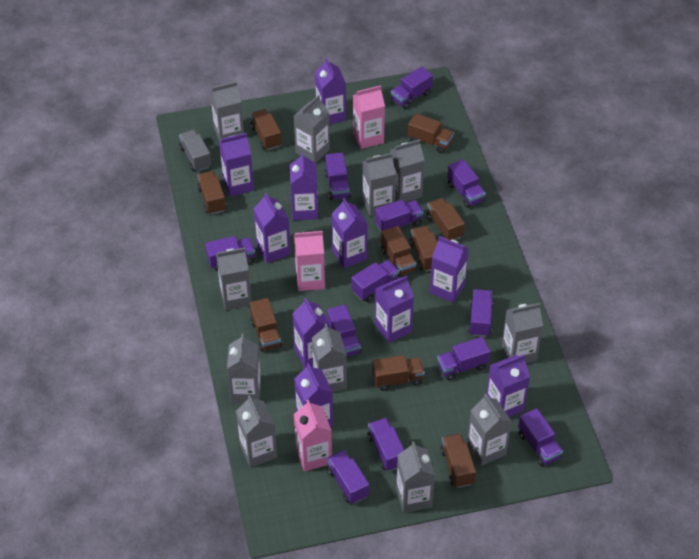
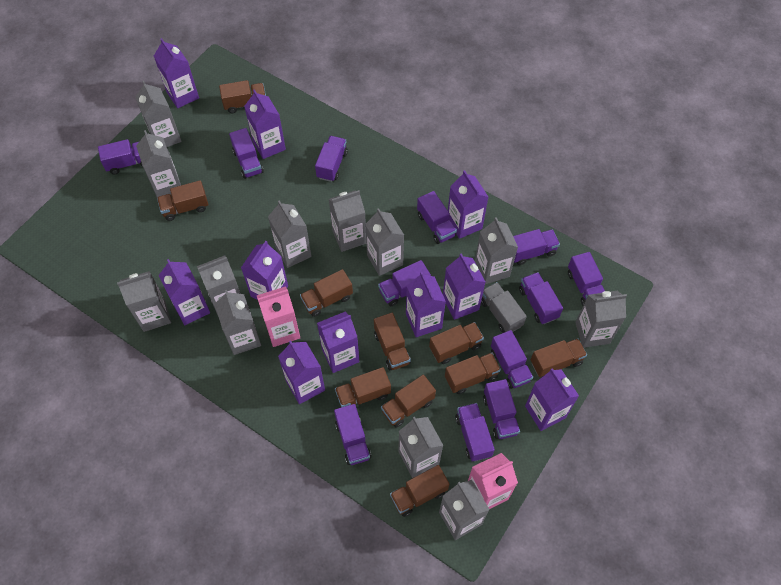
brown truck: [197,171,227,215] [250,298,282,351] [251,109,282,150] [372,355,425,391] [381,226,417,277] [408,113,454,153] [410,226,437,272] [427,198,465,240] [440,434,476,488] = 9 -> [157,180,209,221] [219,80,266,113] [300,269,353,317] [335,367,391,407] [374,313,411,370] [381,375,436,428] [390,465,450,517] [429,322,484,364] [445,353,501,394] [531,338,587,377] = 10
grey carton: [210,81,244,142] [216,248,252,310] [227,334,261,403] [236,395,277,467] [294,95,330,163] [312,324,347,392] [362,153,396,216] [391,139,425,202] [396,442,435,513] [467,394,512,466] [502,303,543,363] = 11 -> [117,271,171,332] [135,81,182,147] [136,130,181,197] [197,256,241,315] [215,290,261,355] [268,200,312,268] [329,190,366,252] [365,208,404,276] [398,417,444,478] [439,480,490,540] [475,217,518,284] [575,291,627,348] = 12
pink carton: [294,231,325,291] [294,400,332,472] [353,85,385,149] = 3 -> [257,286,300,347] [468,453,518,509] = 2

